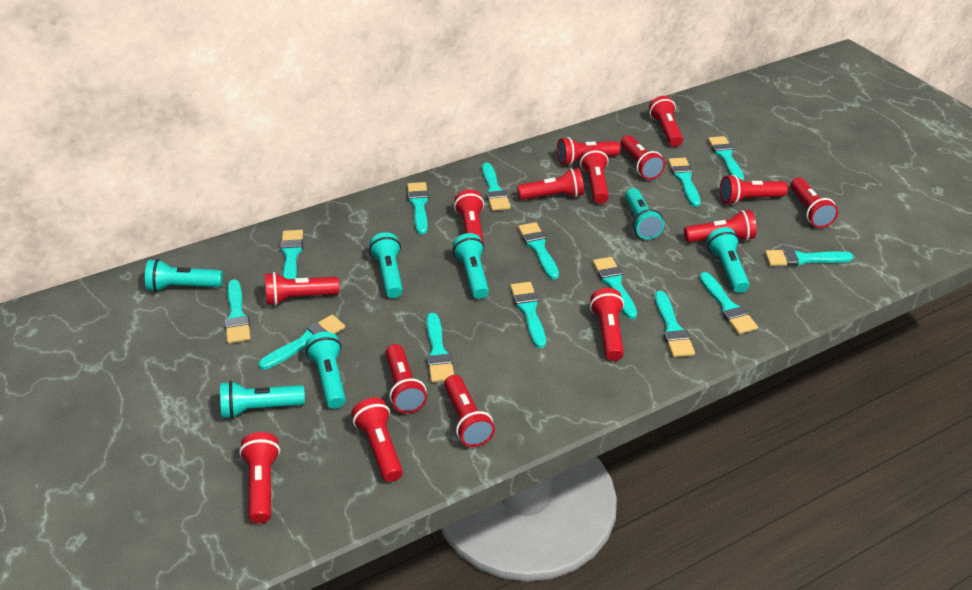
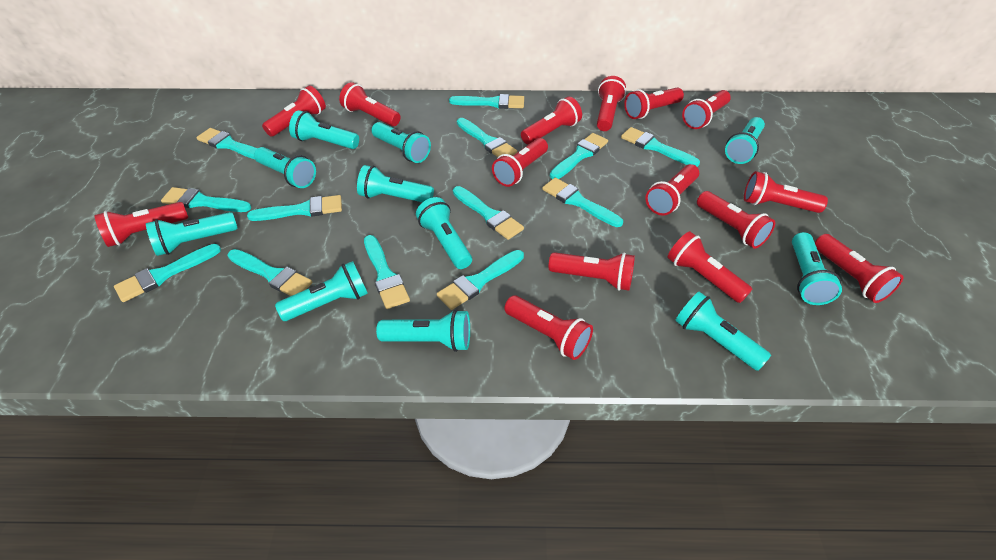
turquoise brush: [225,279,250,344] [258,315,345,370] [280,230,303,279] [407,182,429,234] [426,313,454,382] [482,163,511,211] [510,282,546,348] [518,222,559,279] [593,257,637,319] [655,291,695,357] [668,158,701,207] [699,272,758,334] [708,136,744,181] [765,248,853,266] = 14 -> [114,244,221,302] [161,187,251,212] [196,128,257,159] [227,249,312,296] [247,195,342,221] [364,235,410,309] [437,250,524,310] [449,94,524,109] [453,186,524,240] [457,118,517,157] [542,178,623,227] [550,133,608,179] [621,127,700,167] = 13
turquoise flashlight: [145,259,223,292] [220,381,305,419] [306,332,346,409] [369,232,403,298] [453,233,489,299] [625,188,664,239] [706,227,750,293] = 7 -> [146,212,238,256] [254,147,316,188] [275,261,368,321] [289,110,359,149] [357,165,434,202] [372,122,431,163] [376,310,470,352] [416,197,472,269] [675,292,771,371] [725,117,765,164] [792,232,842,305] = 11

